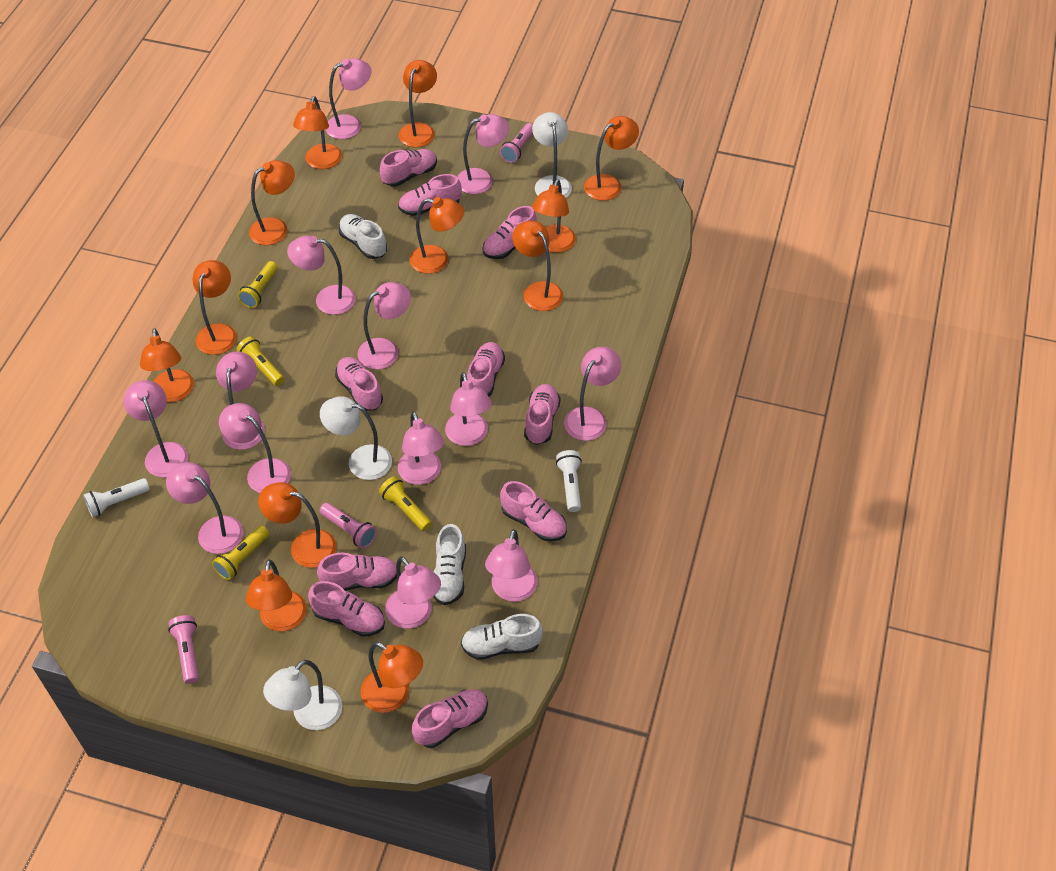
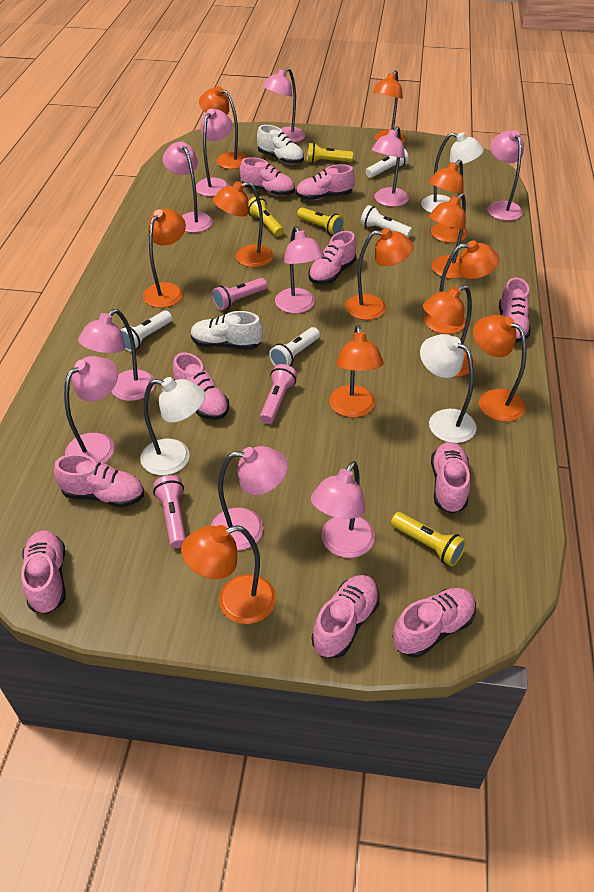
pink lamp: [124,380,189,477] [166,462,243,554] [216,351,265,450] [219,403,291,493] [287,235,356,315] [325,58,371,139] [357,282,411,370] [385,556,441,629] [398,411,444,485] [445,372,492,446] [457,114,509,194] [485,529,538,602] [564,347,621,441] = 13 -> [64,356,118,463] [78,309,155,401] [163,141,213,233] [196,109,232,196] [211,446,288,551] [263,68,306,143] [275,226,324,313] [311,461,375,558] [371,126,409,207] [487,130,524,221] = 10
white flashlight: [84,478,150,517] [556,450,582,512] = 2 -> [121,310,172,351] [269,327,320,366] [361,205,412,238] [366,148,409,178] = 4
white shoe: [339,214,387,259] [433,524,466,605] [461,614,543,660] = 3 -> [191,311,263,350] [257,125,304,164] = 2

